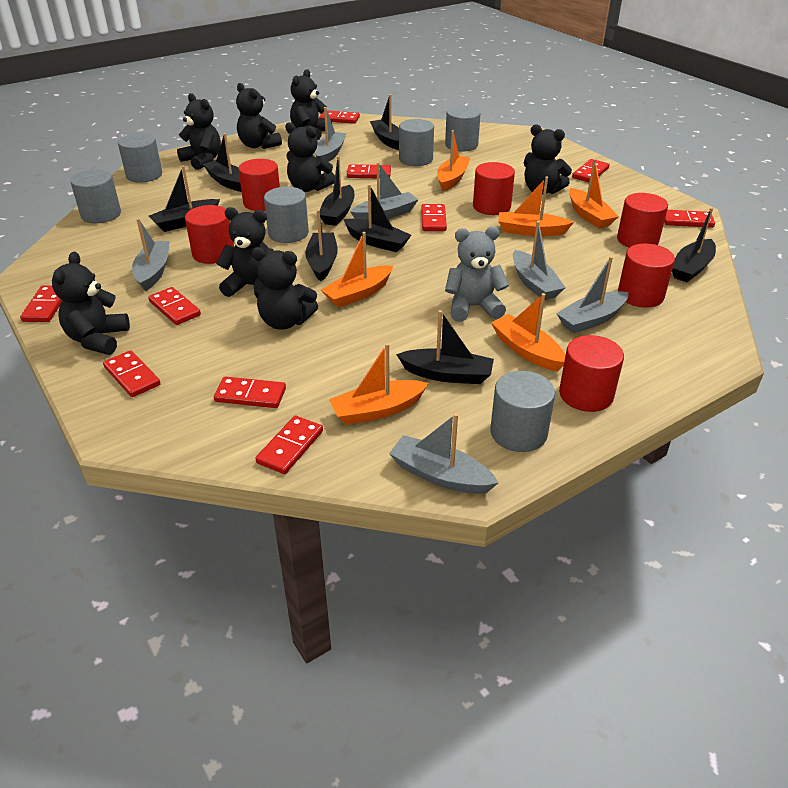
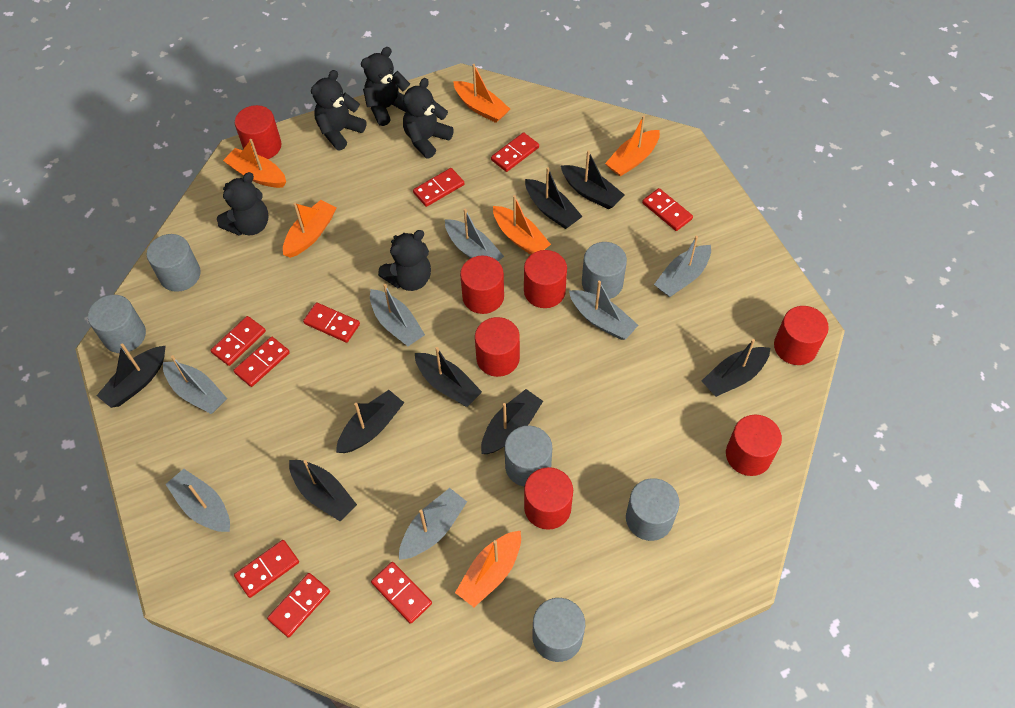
black teddy bear: [52,252,130,355] [177,93,221,170] [216,207,274,298] [236,83,282,149] [252,247,318,330] [285,122,335,192] [290,69,332,140] [524,124,572,195] = 8 -> [217,172,268,236] [311,70,366,150] [361,47,410,126] [378,230,431,291] [403,78,454,159] = 5
grey boat: [132,218,170,291] [315,107,346,162] [350,162,419,221] [389,413,499,494] [513,221,566,300] [556,256,629,333] = 6 -> [163,355,227,414] [165,469,230,532] [370,284,425,346] [399,488,467,560] [445,208,504,261] [569,281,638,340] [654,236,711,297] = 7
grey teddy bear: [445,227,509,322] = 1 -> none = 0
red cylinder: [185,205,234,264] [238,159,280,211] [473,162,515,215] [559,335,624,412] [617,193,668,248] [618,244,675,308] = 6 -> [235,105,282,159] [460,256,504,314] [475,317,520,377] [524,250,567,308] [524,467,573,530] [726,415,782,476] [774,306,829,365] = 7
red domino: [20,286,63,322] [103,350,160,397] [148,287,201,325] [214,377,286,408] [255,416,323,474] [319,110,360,124] [347,164,391,178] [421,204,447,231] [572,159,610,182] [664,210,715,228] = 10 -> [211,316,266,366] [233,337,290,387] [234,540,299,598] [267,573,330,638] [303,302,360,343] [371,562,432,624] [413,168,464,207] [491,132,539,172] [642,188,693,231] = 9

